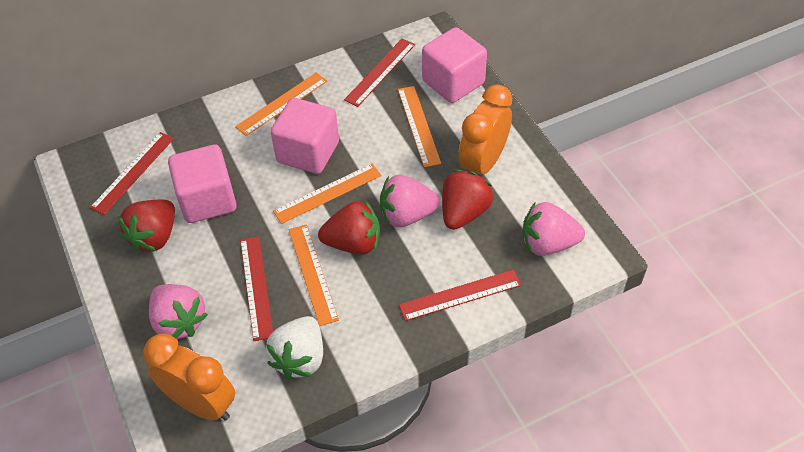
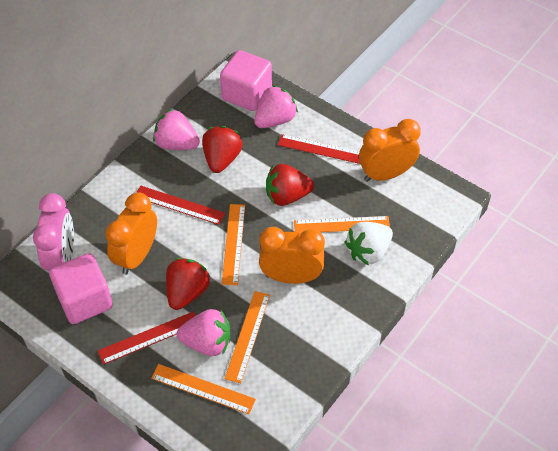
orange clock: [143,333,235,421] [458,84,512,175] = 2 -> [105,192,157,275] [259,227,325,284] [359,119,421,182] = 3
pink clock: none = 0 -> [33,193,74,271] = 1
pink cube: [168,144,237,223] [271,98,339,174] [422,27,487,103] = 3 -> [49,253,113,324] [220,50,272,111] = 2
red ruler: [90,132,174,215] [240,236,273,341] [344,39,415,107] [399,270,521,321] = 4 -> [98,311,196,365] [136,186,225,225] [278,134,360,164] = 3

